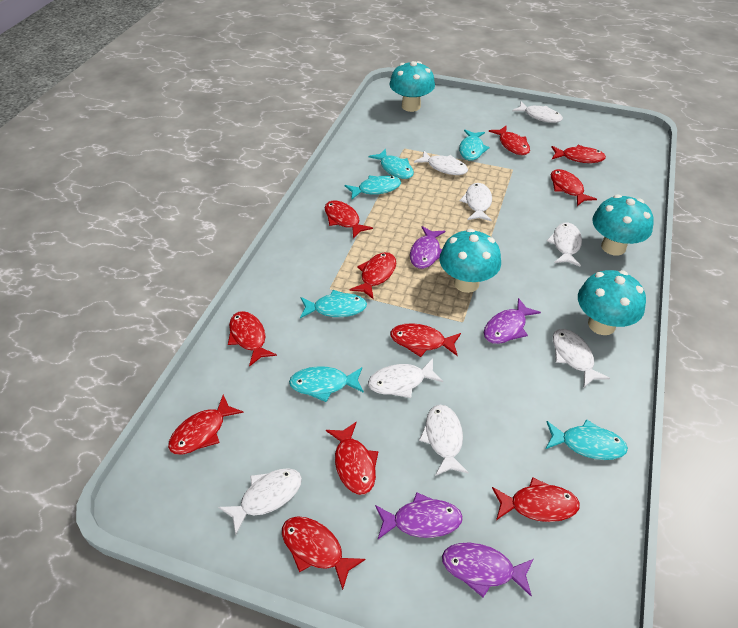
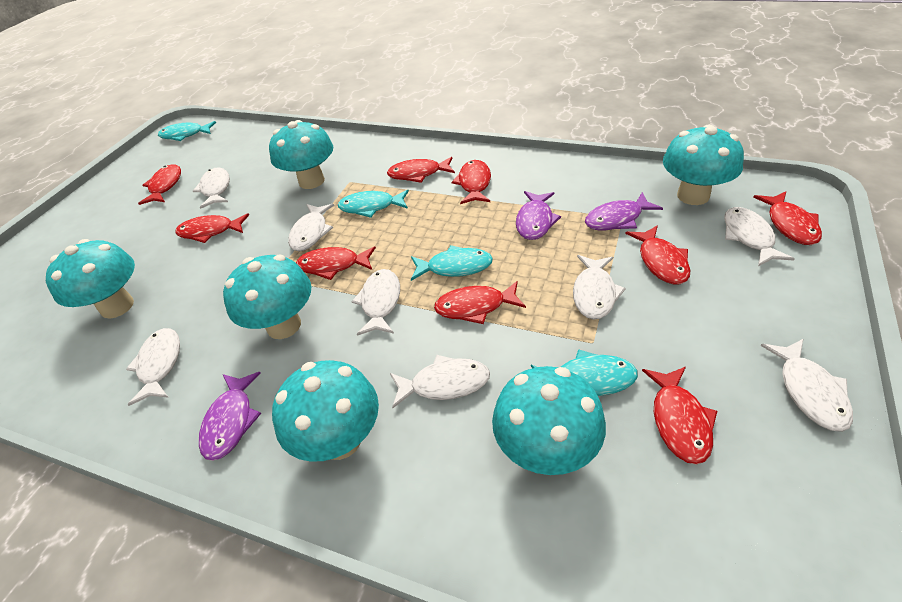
purple fish: [375,492,463,539] [410,226,445,269] [442,543,534,597] [484,298,541,344] = 4 -> [199,372,261,461] [516,191,561,240] [585,192,663,230] = 3
red fish: [168,395,244,454] [228,311,277,367] [282,516,365,590] [325,201,373,239] [326,421,378,495] [350,252,396,300] [390,323,461,357] [489,126,530,155] [492,477,580,522] [551,145,606,163] [551,169,597,206] = 11 -> [138,164,181,205] [175,213,249,243] [296,246,376,280] [387,157,455,183] [434,281,526,324] [451,160,491,204] [626,225,690,284] [642,367,717,465] [753,191,822,245] = 9
turquoise fish: [289,366,364,402] [300,290,367,318] [345,176,401,200] [368,148,414,179] [459,130,490,161] [546,419,628,460] = 6 -> [158,121,216,141] [338,189,409,218] [411,245,493,281] [531,349,638,396] = 4
turquoise mushroom: [390,61,435,112] [439,229,501,293] [578,270,646,335] [592,195,653,255] = 4 -> [46,239,135,319] [223,255,311,339] [269,120,333,189] [272,360,379,462] [492,366,606,475] [663,124,744,205] = 6

